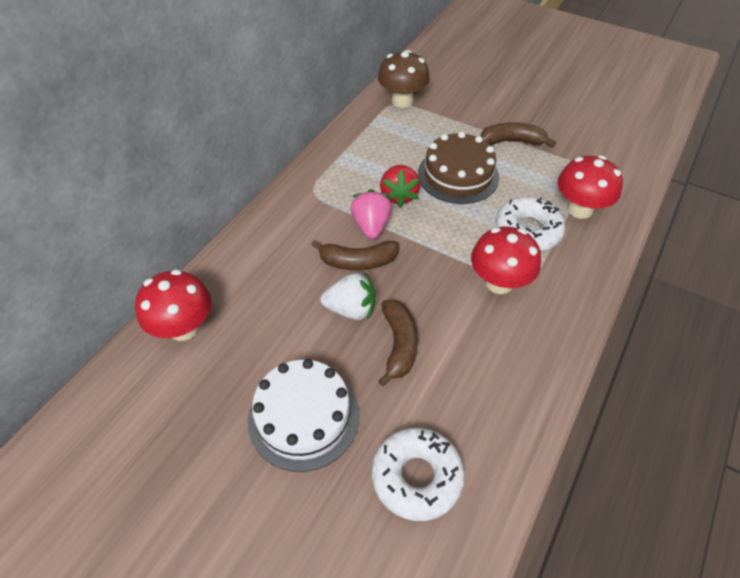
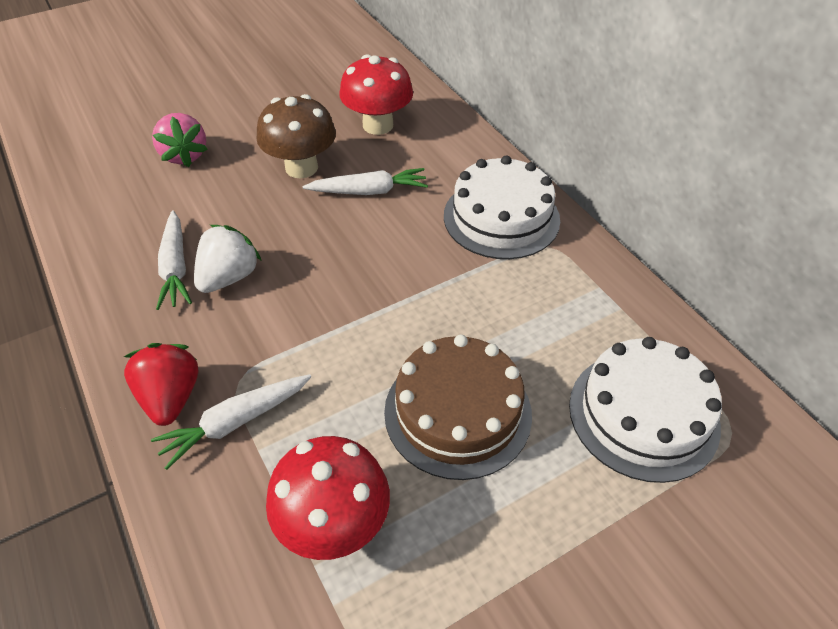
brown banana: [311,240,399,270] [378,300,418,386] [481,122,556,147] = 3 -> none = 0
red mushroom: [135,269,211,341] [471,226,541,294] [558,155,623,219] = 3 -> [266,436,390,560] [339,54,413,135] = 2
white cake: [248,359,359,472] = 1 -> [444,156,560,259] [569,337,722,483] = 2
white carrot: none = 0 -> [151,374,311,470] [156,210,192,310] [302,168,428,195] = 3
white donut: [372,427,465,521] [495,197,565,251] = 2 -> none = 0

